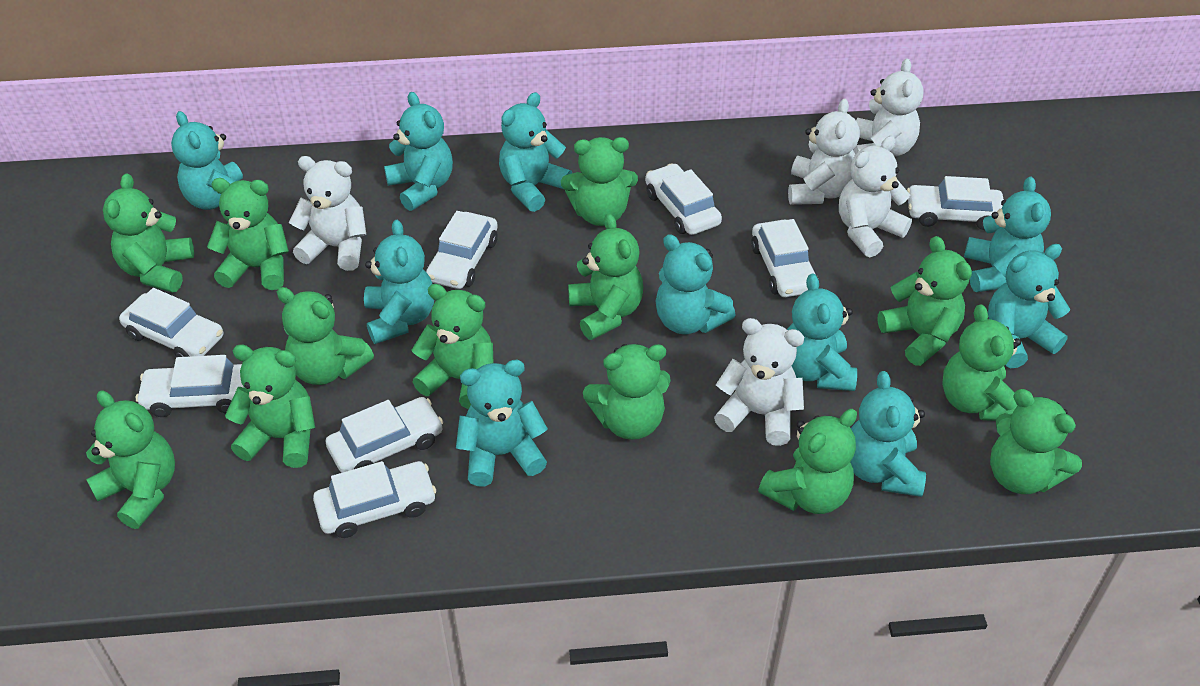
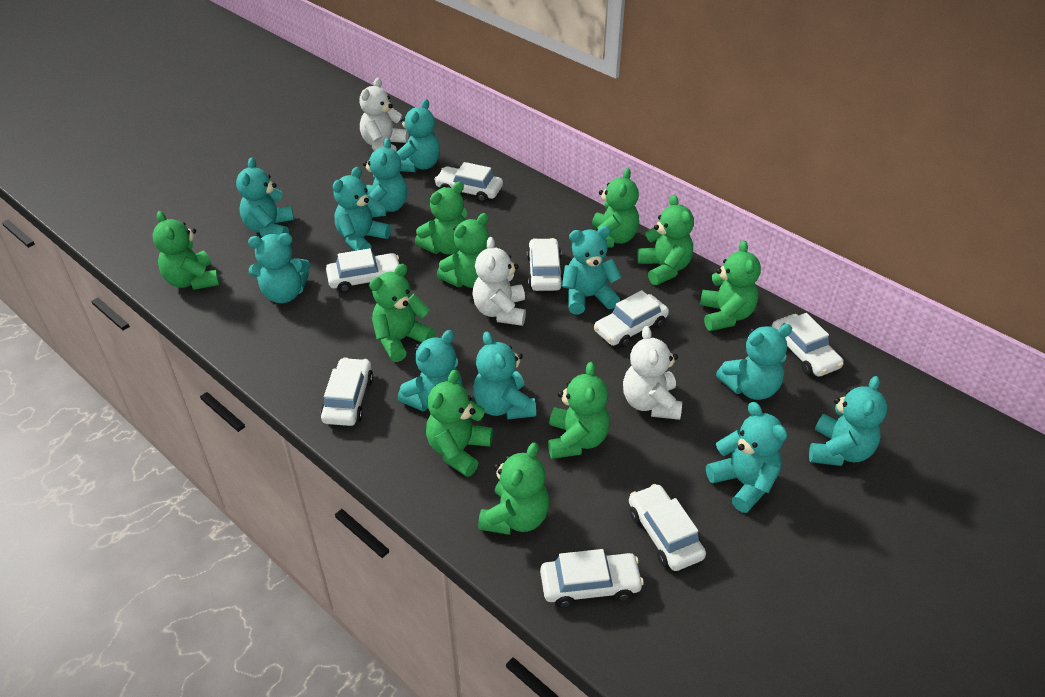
green teddy bear: [86,391,175,529] [103,173,194,293] [207,178,289,290] [225,345,315,468] [277,287,374,385] [412,284,494,409] [561,137,638,226] [568,213,643,340] [583,344,671,440] [758,409,857,514] [877,236,972,366] [942,304,1021,421] [990,389,1082,494] = 13 -> [152,211,220,290] [369,264,435,362] [415,182,467,255] [426,369,493,477] [437,213,489,288] [478,442,549,535] [548,362,610,459] [592,168,639,247] [637,194,694,285] [700,240,761,331] = 10
turquoise teddy bear: [171,111,243,210] [364,220,434,344] [384,92,453,211] [456,360,548,486] [499,92,572,212] [656,234,735,334] [787,274,857,391] [850,371,926,497] [964,177,1051,292] [988,244,1070,368] = 10 -> [236,157,294,237] [248,233,311,303] [333,167,391,251] [363,138,407,217] [397,99,440,172] [398,330,462,411] [473,332,536,420] [562,226,622,314] [706,402,787,513] [716,324,792,400] [809,376,887,466] = 11
white teddy bear: [289,156,367,271] [714,318,804,446] [788,99,860,205] [839,136,912,257] [853,58,924,157] = 5 -> [359,78,409,151] [472,237,526,326] [623,326,682,420] = 3

